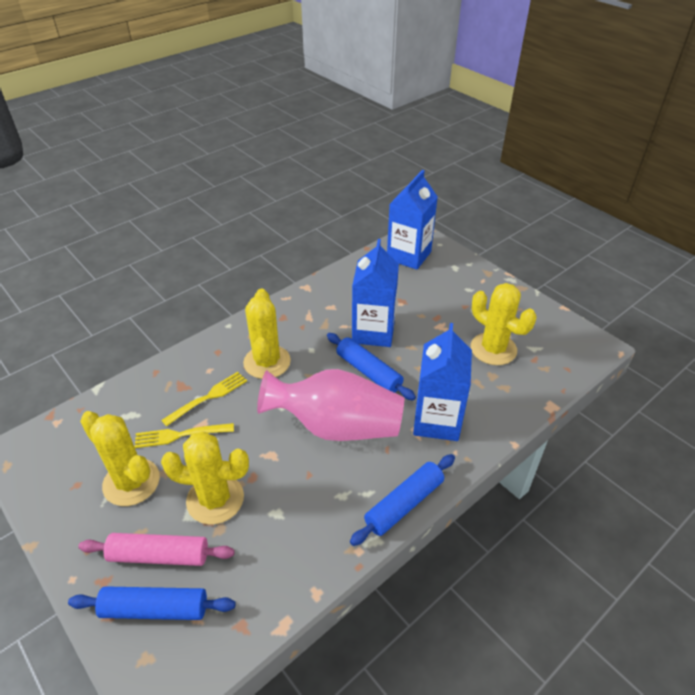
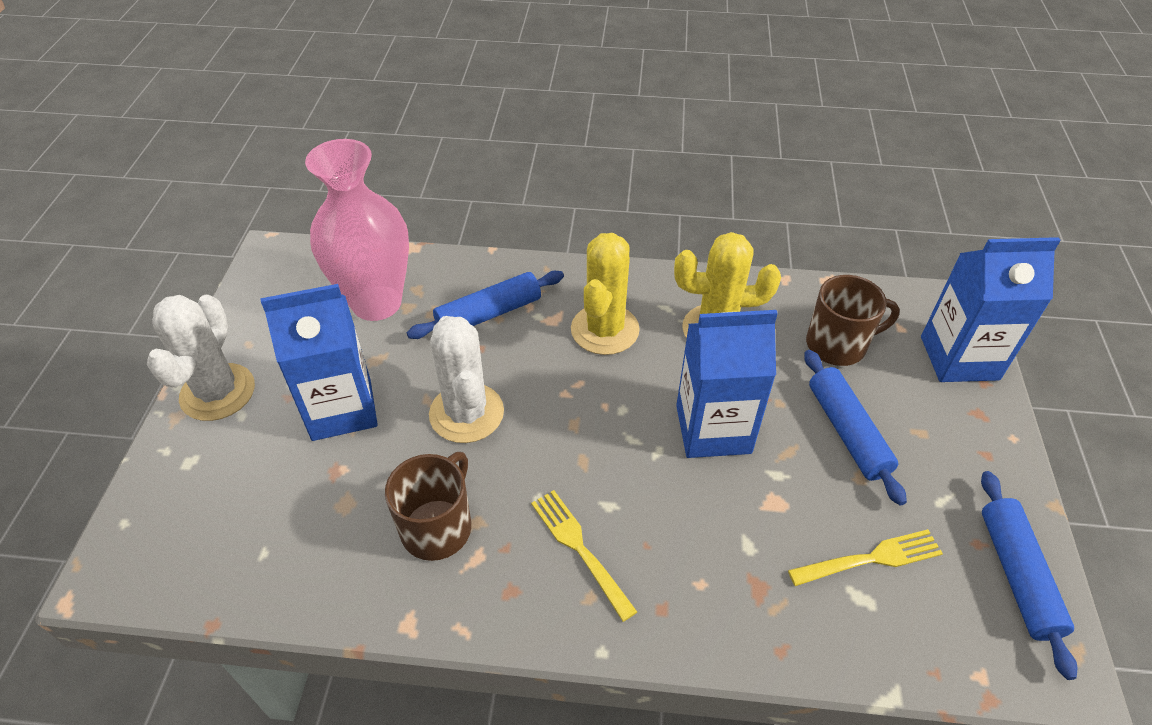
brown mug: none = 0 -> [385,452,471,561] [806,275,900,366] = 2
pink rolling pin: [78,533,235,566] = 1 -> none = 0
white cactus: none = 0 -> [147,295,255,421] [429,316,504,443] = 2
yellow cactus: [80,411,160,506] [161,431,249,525] [243,289,291,379] [471,283,536,365] = 4 -> [571,233,640,355] [674,232,781,338] = 2

